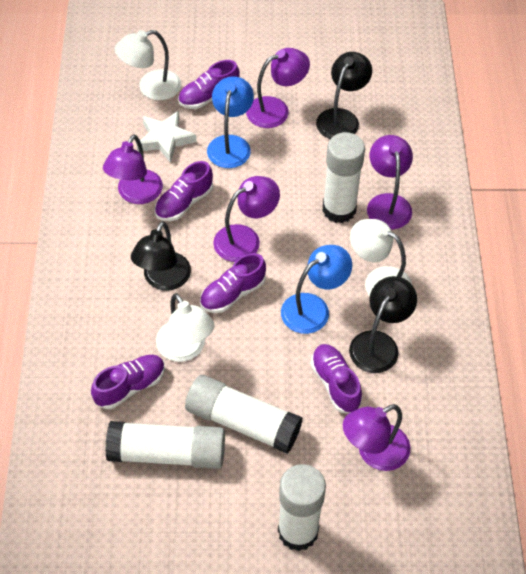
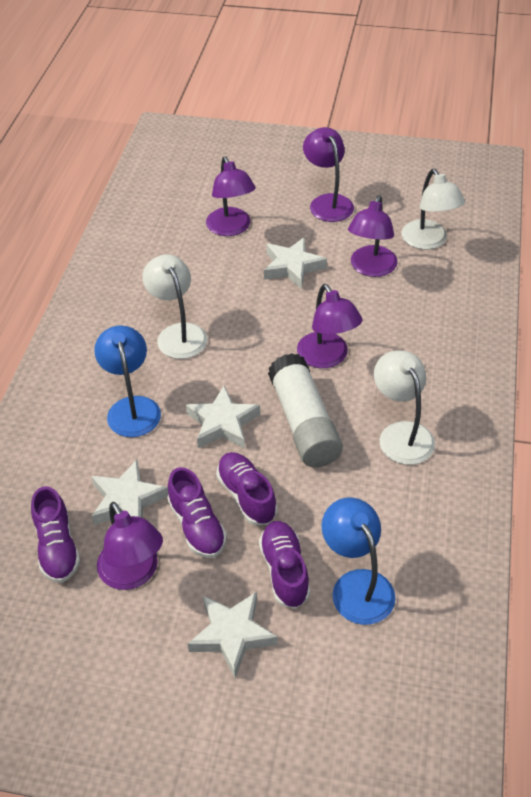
black lamp: [131,221,191,291] [316,52,372,139] [349,276,417,373] = 3 -> none = 0
purple shoe: [91,355,165,409] [155,161,213,221] [178,60,240,109] [200,253,266,313] [311,344,362,413] = 5 -> [31,486,81,583] [167,467,227,558] [216,452,277,525] [259,521,310,609] = 4
white glue stick: [105,421,225,469] [185,375,303,454] [278,464,326,551] [323,132,365,223] = 4 -> [268,353,343,467] = 1
white star: [137,111,196,163] = 1 -> [91,460,168,525] [186,386,260,448] [188,592,278,678] [264,237,327,289] = 4

